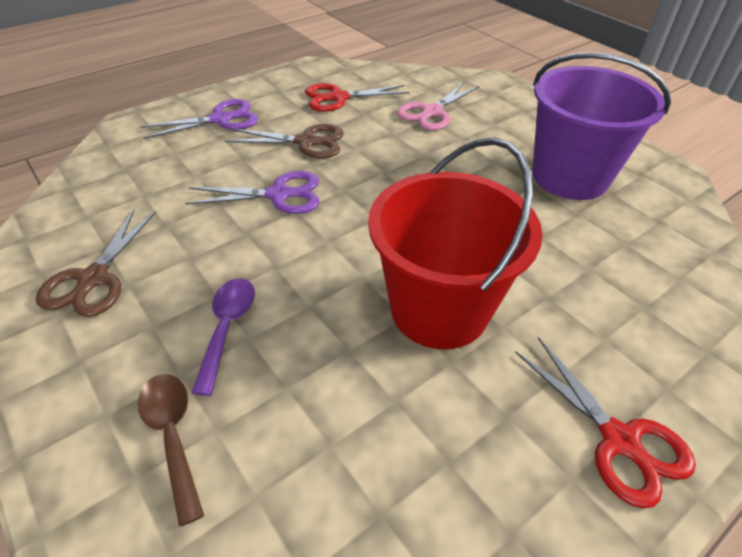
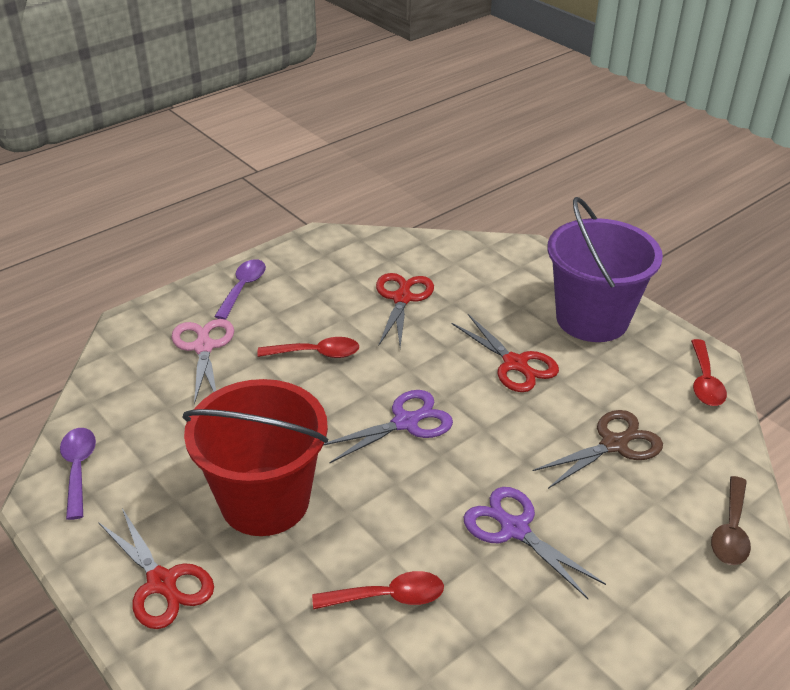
brown scissors: [36,210,156,317] [225,124,344,159] = 2 -> [533,410,663,489] = 1
purple spoon: [191,278,255,396] = 1 -> [60,428,96,520] [214,259,266,320] = 2
red scissors: [305,83,409,112] [515,337,696,508] = 2 -> [98,508,214,629] [376,273,434,347] [452,314,559,392] = 3
red spoon: none = 0 -> [257,337,359,358] [312,571,444,609] [691,339,727,406] = 3

